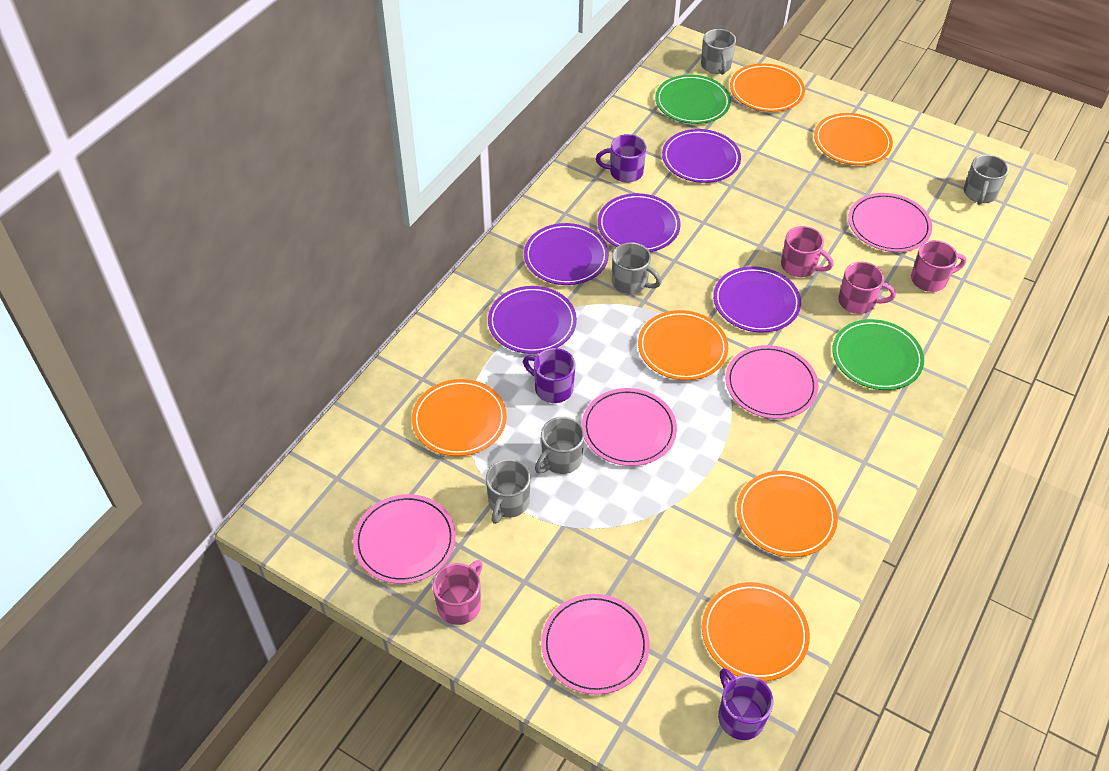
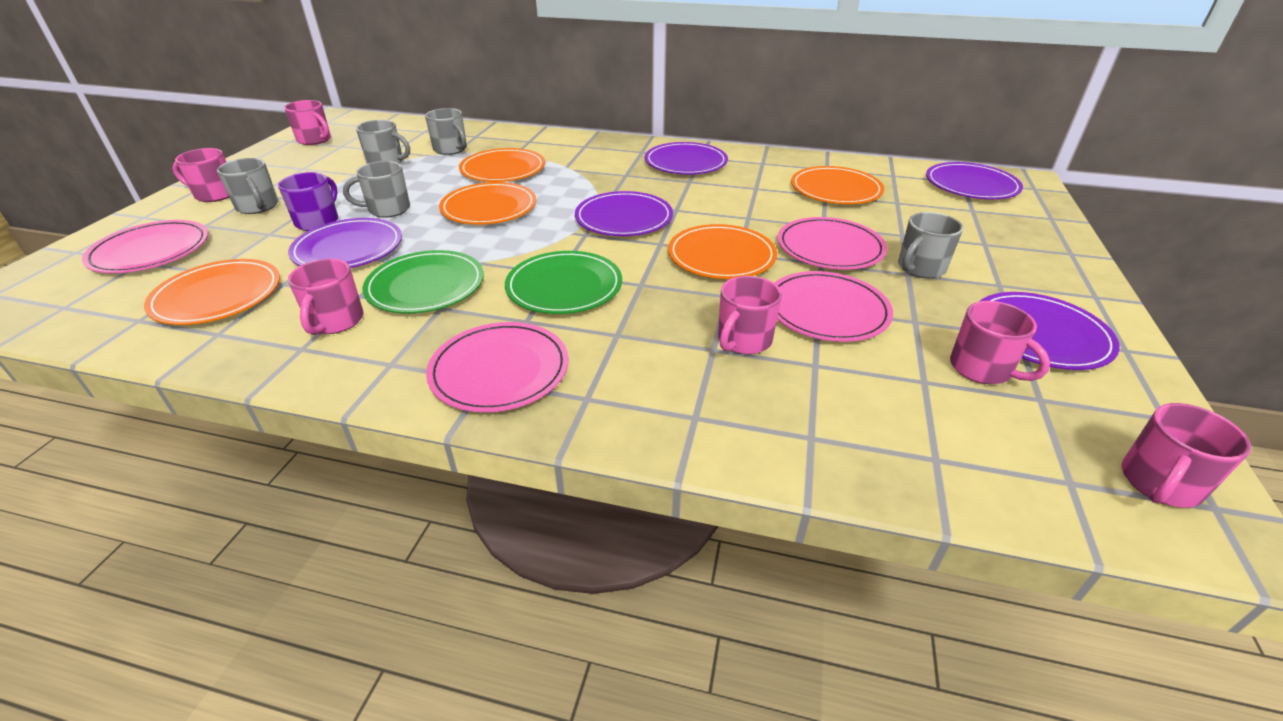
orange plate: [412,379,507,456] [638,310,728,380] [702,582,810,681] [730,63,805,112] [737,471,838,557] [814,113,893,165] = 6 -> [144,259,280,325] [439,182,536,225] [459,148,545,182] [668,224,777,279] [791,166,884,204] = 5
pink mug: [433,560,483,625] [781,226,833,277] [838,262,896,314] [911,240,966,292] = 4 -> [172,148,229,202] [284,100,331,145] [288,259,364,335] [718,276,782,354] [950,301,1050,384] [1121,403,1251,508] = 6
pink plate: [353,494,456,584] [541,594,650,695] [582,388,677,466] [726,345,818,419] [848,193,932,252] = 5 -> [82,220,208,273] [426,322,569,412] [774,271,893,342] [778,217,887,270] = 4
purple mug: [523,348,575,403] [596,134,647,183] [718,668,773,740] = 3 -> [278,172,338,231] = 1

